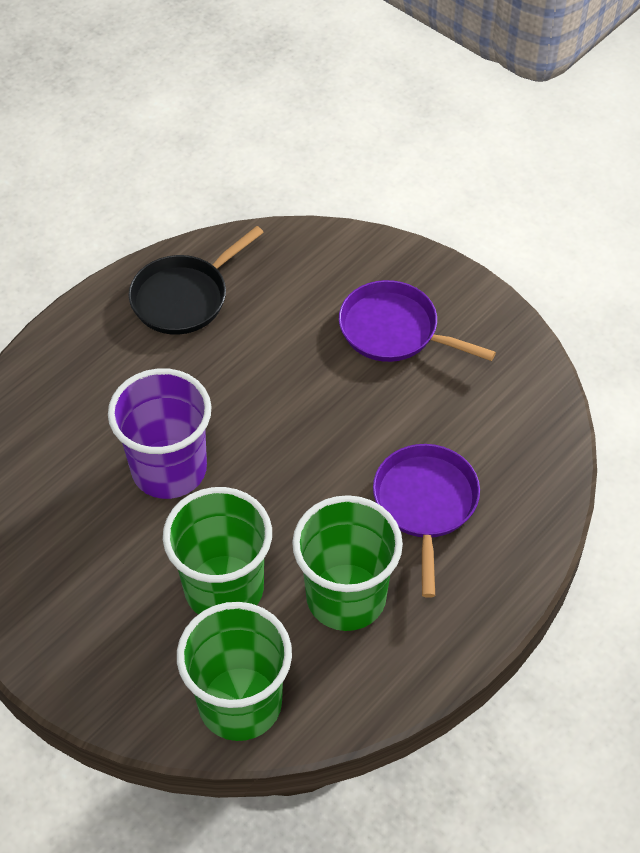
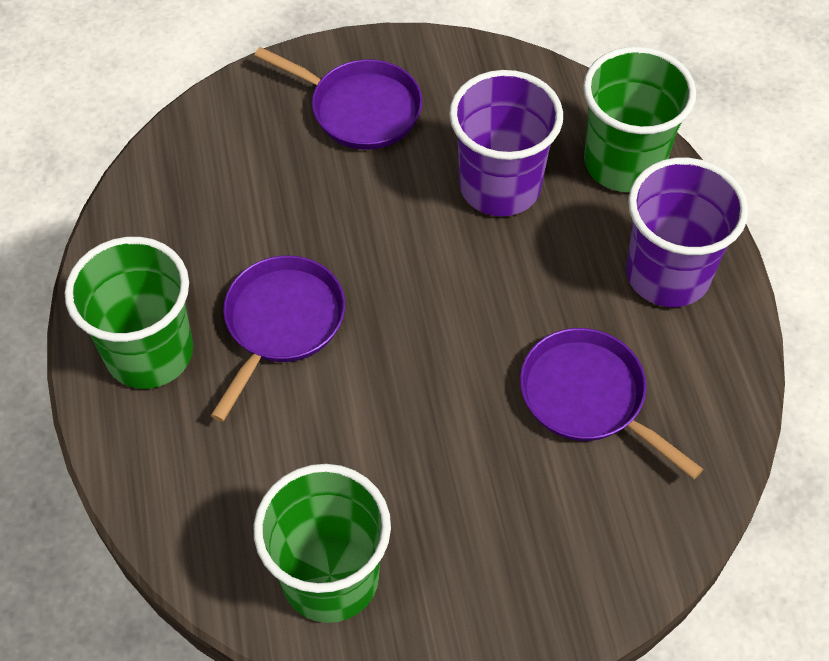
black pan: [129,226,264,335] = 1 -> none = 0
purple cup: [108,368,212,499] = 1 -> [449,70,563,216] [626,158,748,307] = 2
purple pan: [339,280,496,362] [373,444,480,598] = 2 -> [210,255,345,422] [254,47,422,150] [520,328,703,479] = 3

